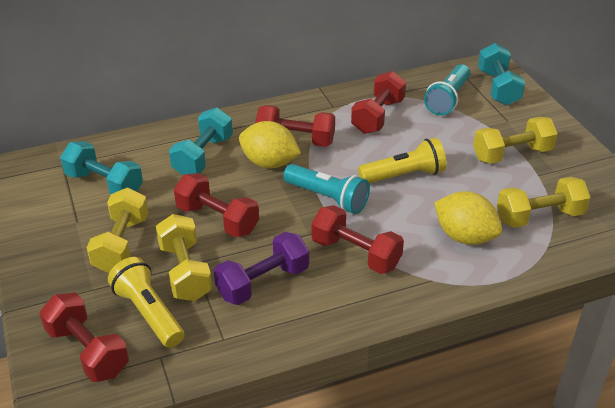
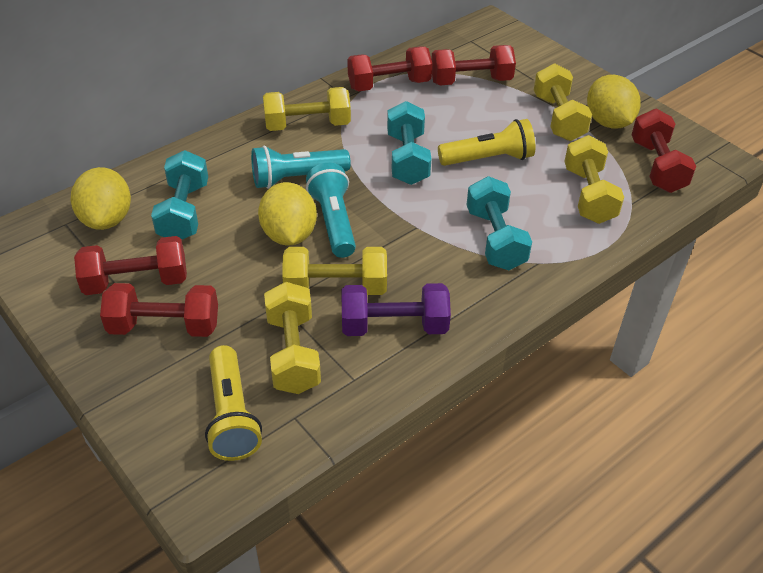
yellow dumbbell: [86,188,149,273] [156,214,212,301] [473,117,558,164] [497,177,591,228] = 4 -> [263,87,351,131] [264,282,321,394] [282,247,387,295] [534,63,592,141] [564,135,624,224] = 5
yellow lemon: [239,121,301,168] [434,191,502,245] = 2 -> [71,167,131,230] [258,182,317,245] [587,75,641,129] = 3

